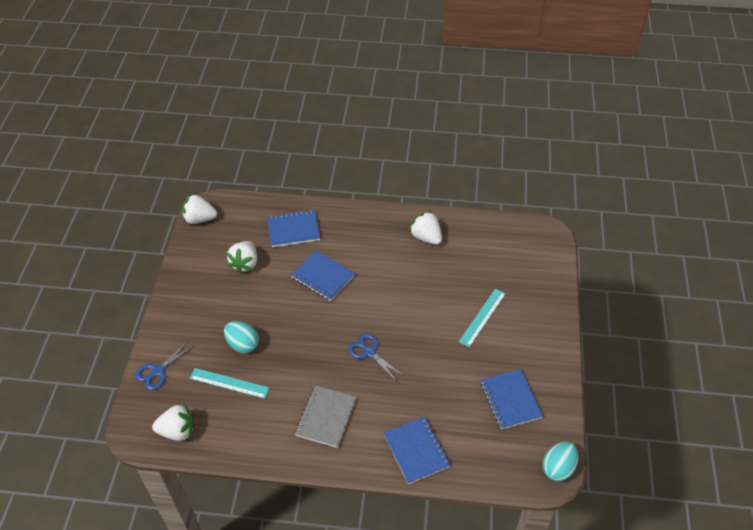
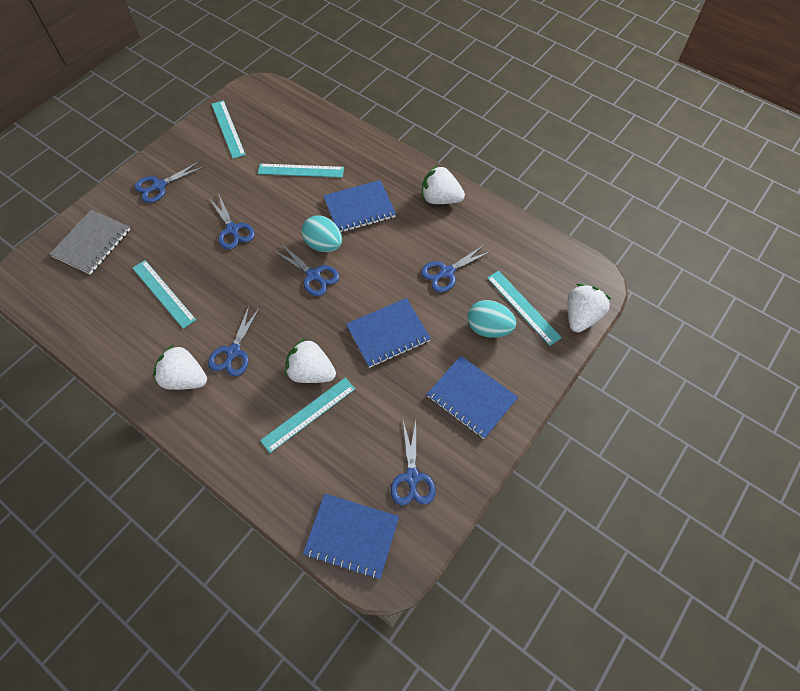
blue scissors: [135,340,195,390] [348,333,404,380] = 2 -> [135,161,204,203] [208,193,255,250] [208,304,260,376] [274,244,339,296] [391,421,435,505] [421,244,492,292] = 6
turquoise ruler: [190,368,269,399] [459,289,506,347] = 2 -> [133,260,196,329] [212,100,246,159] [258,164,344,178] [260,378,355,453] [487,271,562,346] = 5

